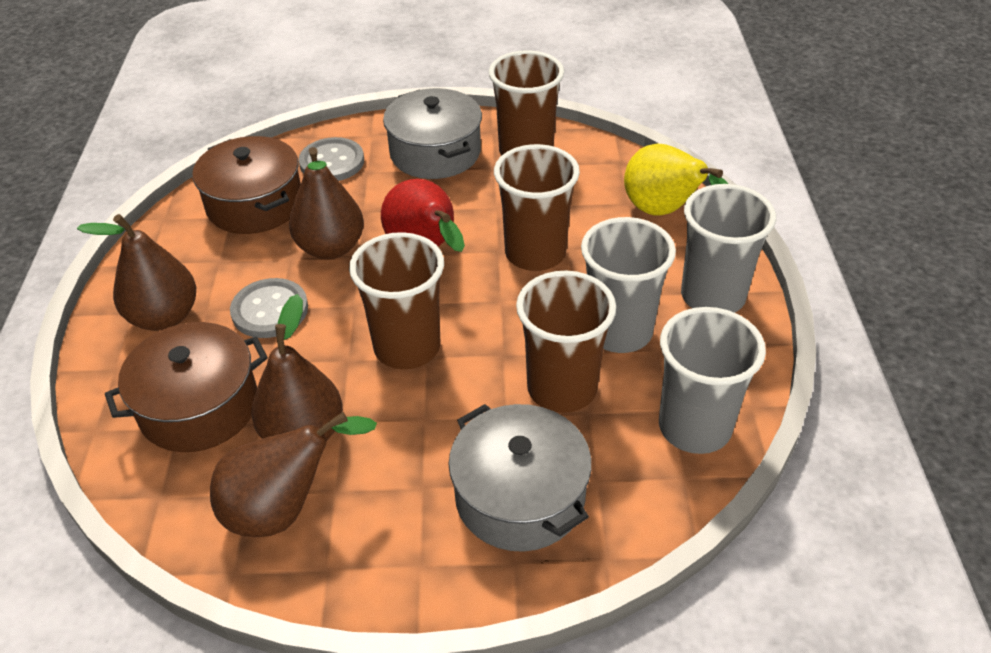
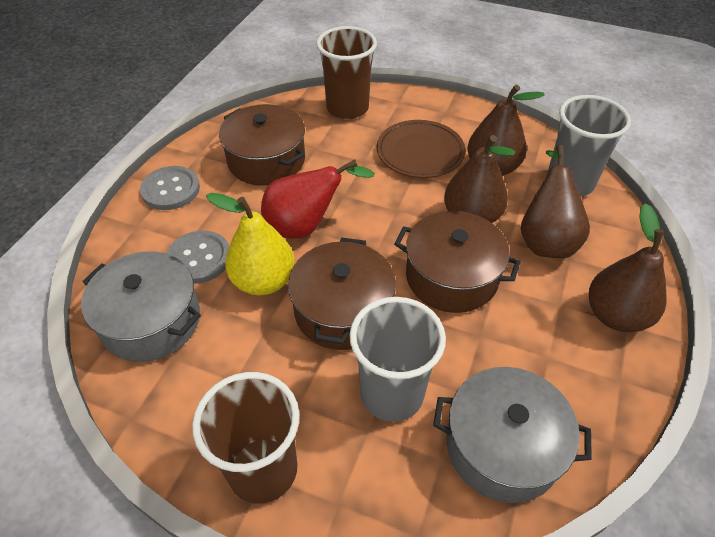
brown cup: [349,232,444,369] [489,50,564,156] [494,144,580,271] [516,271,616,413] = 4 -> [192,372,299,504] [316,26,377,119] = 2
brown plate: none = 0 -> [377,120,466,178] = 1
brown pot: [105,322,268,452] [192,136,301,234] = 2 -> [219,104,305,186] [288,237,396,350] [394,211,521,313] = 3
grey cup: [581,217,676,353] [659,307,766,454] [681,184,776,313] = 3 -> [350,297,446,422] [547,95,631,197] = 2

